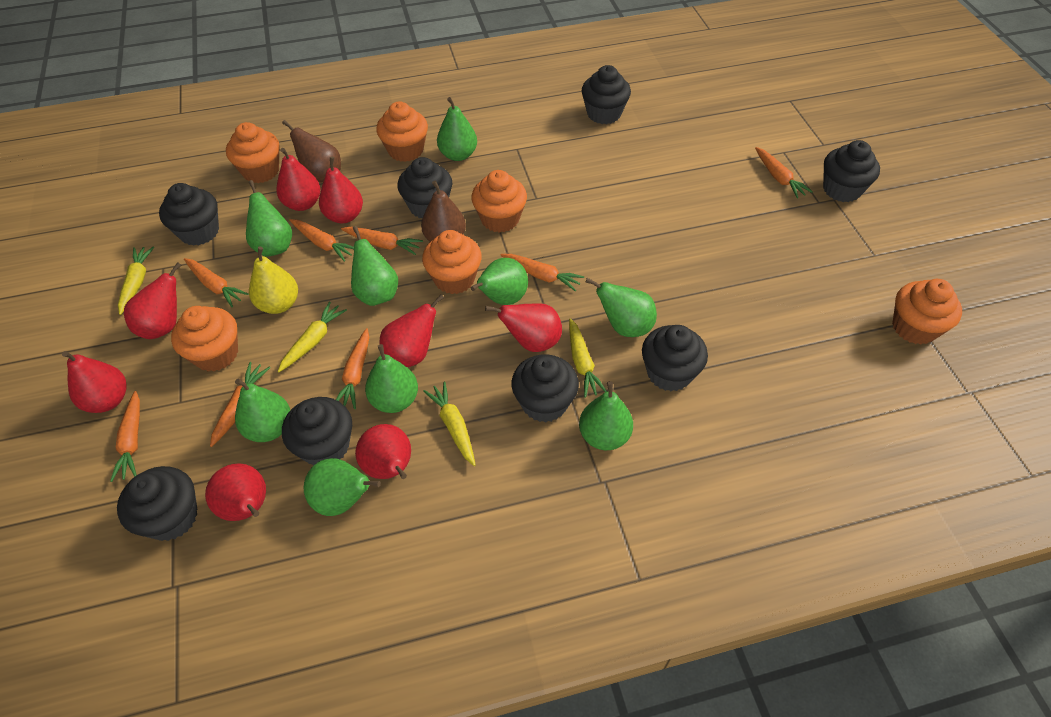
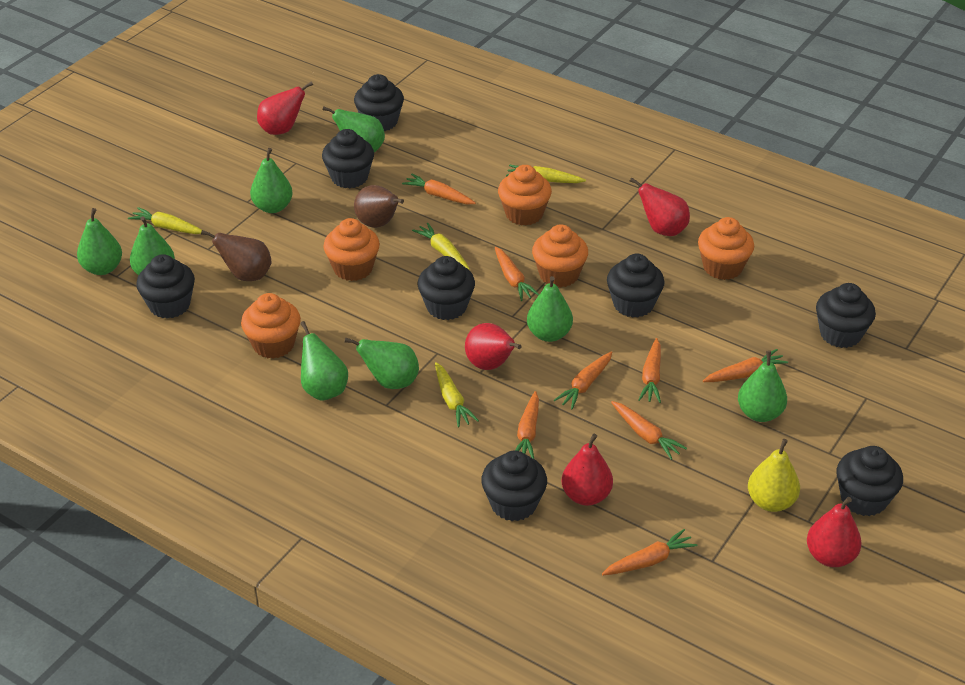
green pear: [235,378,290,442] [246,180,292,257] [304,458,381,516] [351,226,398,306] [365,344,418,413] [437,97,477,161] [471,258,528,305] [579,381,633,450] [585,278,657,337] = 9 -> [77,208,122,275] [130,216,175,275] [250,148,293,213] [300,321,348,401] [323,106,385,152] [344,337,419,389] [527,276,573,342] [738,350,787,422] = 8
orange cupcake: [171,306,238,372] [226,122,280,183] [376,101,428,162] [422,230,482,294] [471,170,527,233] [892,279,962,345] = 6 -> [241,293,301,359] [323,218,380,281] [498,165,552,226] [532,224,588,287] [698,217,754,280] = 5
red pear: [62,351,127,413] [124,262,182,339] [205,463,266,521] [276,148,320,211] [319,156,363,223] [355,424,411,479] [380,294,444,367] [485,303,562,352] = 8 -> [257,81,313,135] [465,323,522,370] [562,434,613,506] [630,177,690,236] [807,497,862,567] = 5

